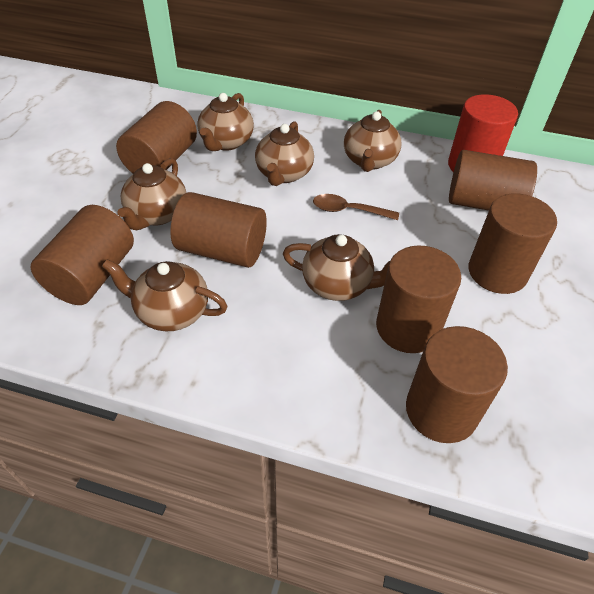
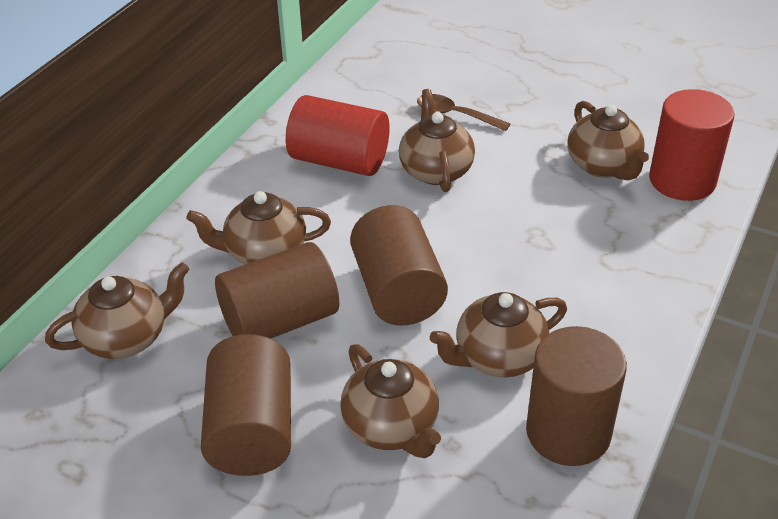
brown cylinder: [31,205,134,305] [116,101,197,174] [170,192,267,268] [376,245,461,353] [406,326,508,443] [449,150,537,211] [468,193,557,294] = 7 -> [201,334,291,476] [215,242,339,339] [350,205,448,326] [526,326,627,466] = 4
red cylinder: [448,94,518,172] = 1 -> [286,95,390,176] [649,89,735,201] = 2

